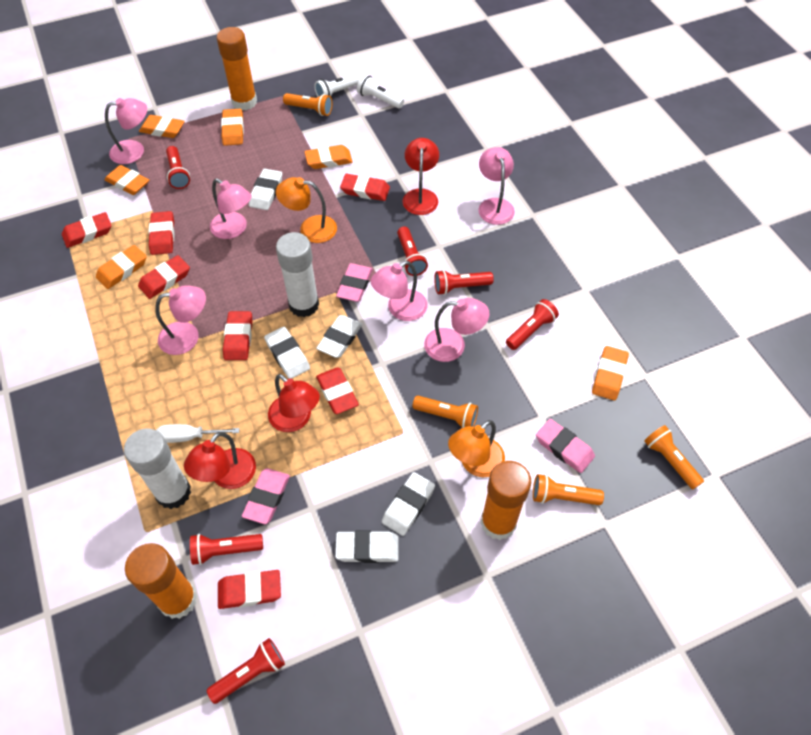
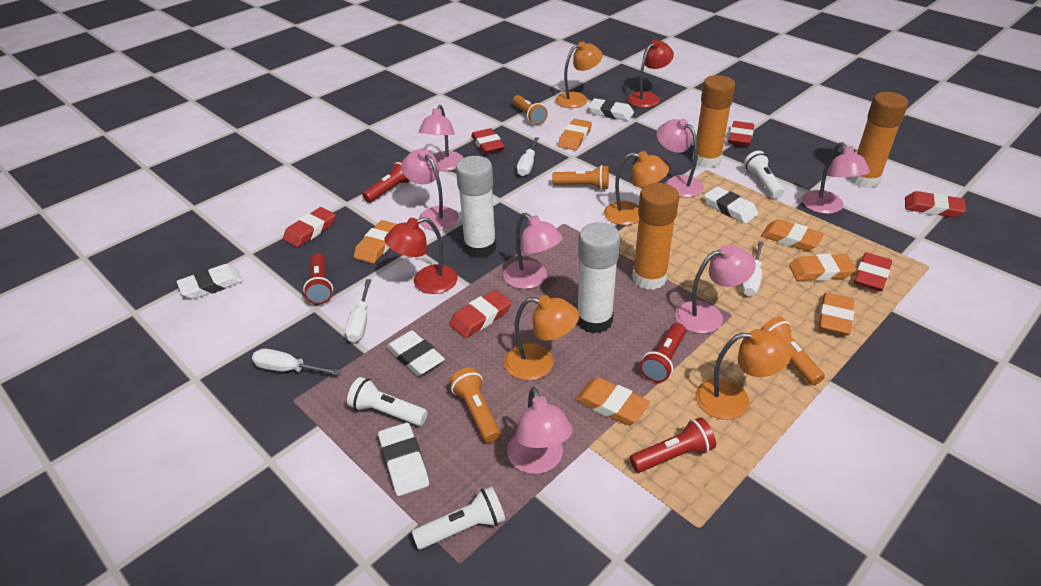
orange lamp: [276,177,337,243] [448,420,505,477] = 2 -> [504,295,579,380] [555,41,603,108] [604,151,669,225] [695,329,792,420] = 4
pink eraser: [242,468,290,524] [336,263,373,302] [536,419,595,473] = 3 -> none = 0
pink lamp: [105,98,147,164] [155,285,206,355] [210,179,252,239] [370,261,427,321] [424,298,490,362] [478,147,515,225] = 6 -> [401,149,458,230] [419,105,464,171] [503,213,563,289] [507,387,573,474] [657,119,704,198] [675,245,756,334] [802,142,870,214] = 7
red eraser: [62,212,112,248] [138,255,190,299] [148,211,174,255] [218,570,281,609] [223,311,252,360] [316,367,359,414] [340,174,390,201] = 7 -> [283,207,336,247] [449,290,511,338] [471,128,505,154] [728,121,755,146] [854,253,892,291] [905,191,966,217] = 6
red flashlight: [166,146,190,189] [190,534,263,565] [206,638,285,704] [397,227,428,276] [434,270,494,295] [506,299,559,350] = 6 -> [303,253,333,305] [362,160,411,203] [630,417,716,473] [640,323,686,383] = 4
red lamp: [184,432,256,489] [268,374,320,432] [403,138,439,215] = 3 -> [384,217,458,294] [627,40,674,108] = 2
white flashlight: [314,73,361,97] [357,74,404,109] = 2 -> [347,377,428,426] [412,486,506,549] [744,151,784,198] = 3
white screwdriver: [156,424,240,443] = 1 -> [252,349,341,375] [345,279,371,342] [517,137,539,176] [742,241,764,296] = 4

